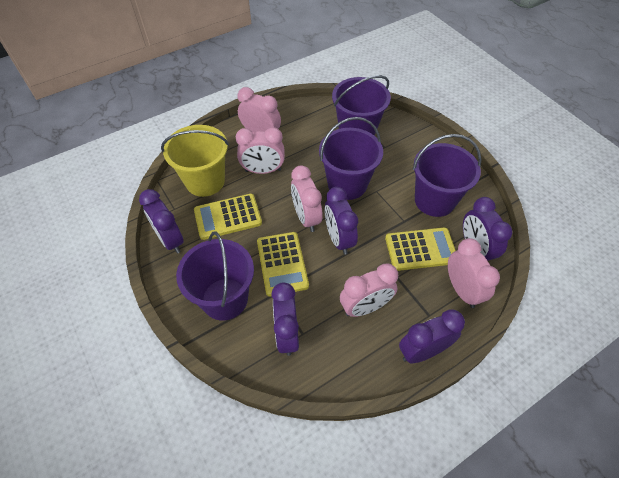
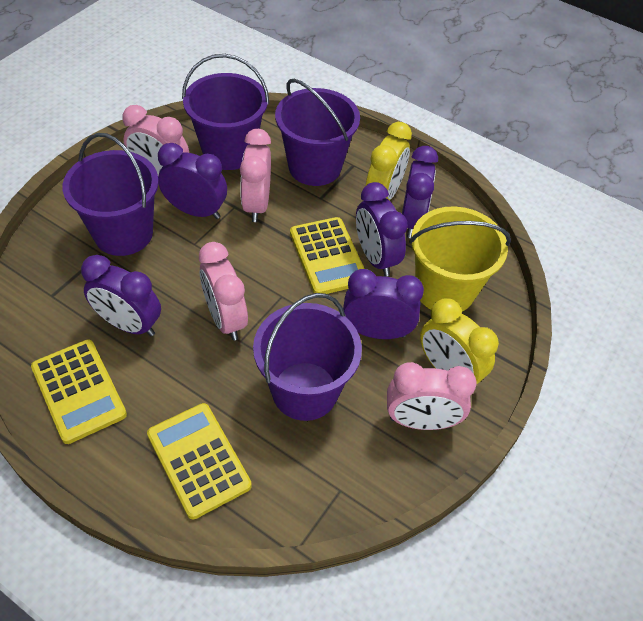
pink clock: [236,127,285,174] [238,87,281,132] [291,165,323,232] [340,263,398,317] [448,238,500,308] = 5 -> [122,105,189,175] [199,242,248,340] [240,129,271,222] [387,362,477,430] = 4
yellow clock: none = 0 -> [366,122,412,201] [420,298,499,384] = 2

